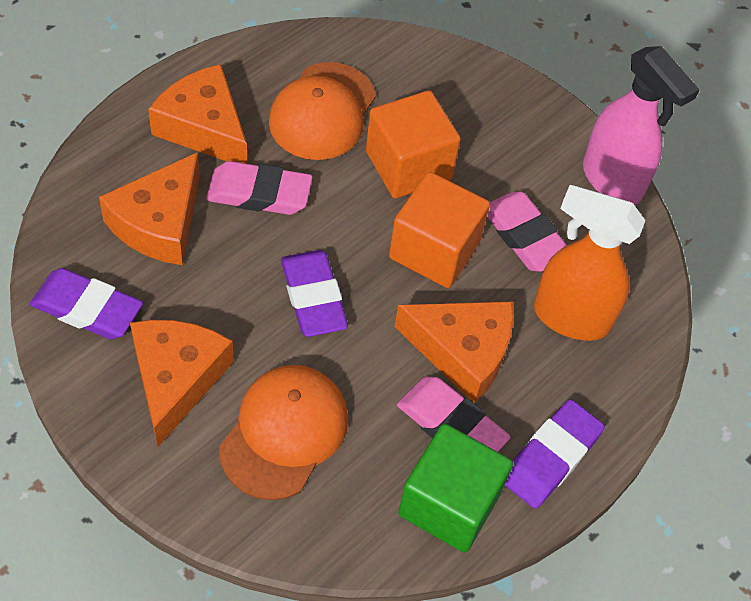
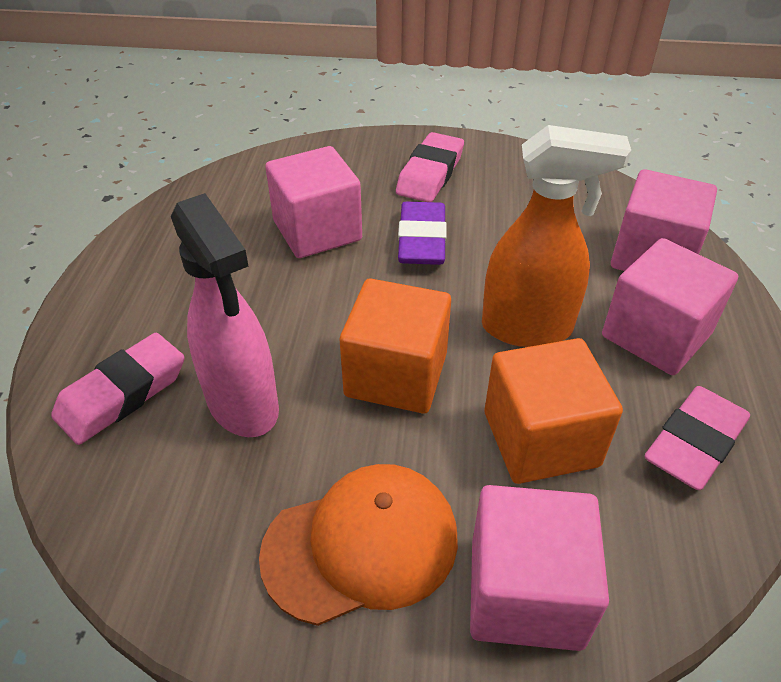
green cube: [398,424,513,553] = 1 -> none = 0
orange cap: [219,365,348,500] [269,62,376,160] = 2 -> [259,464,458,626] = 1
orange cheese: [99,152,200,265] [130,320,234,447] [148,64,247,164] [394,301,514,403] = 4 -> none = 0
pink cube: none = 0 -> [265,146,362,258] [470,485,609,651] [602,238,738,375] [611,169,717,271] = 4
purple eraser: [30,268,143,339] [281,250,348,337] [505,399,605,509] = 3 -> [398,202,447,265] = 1

